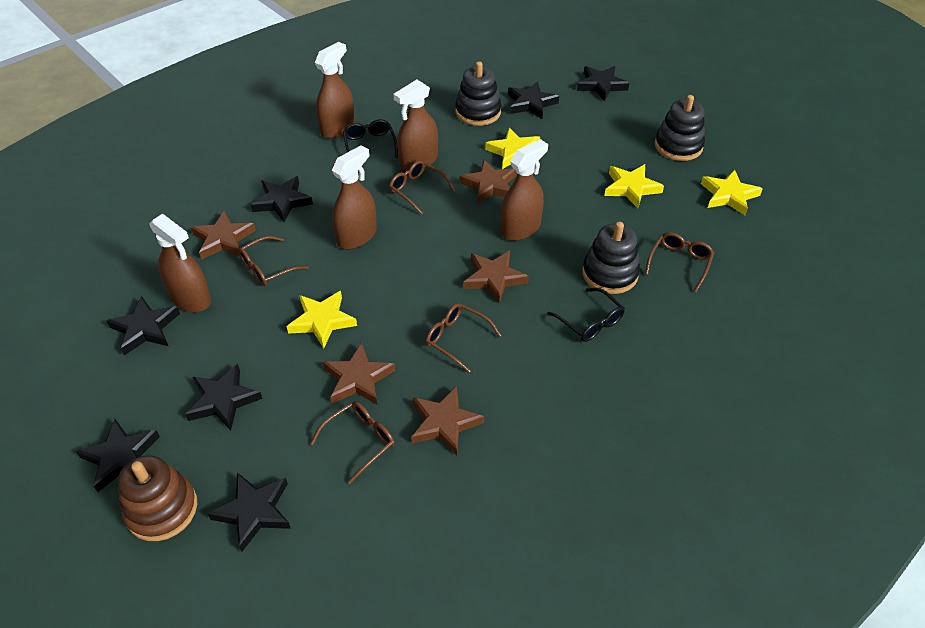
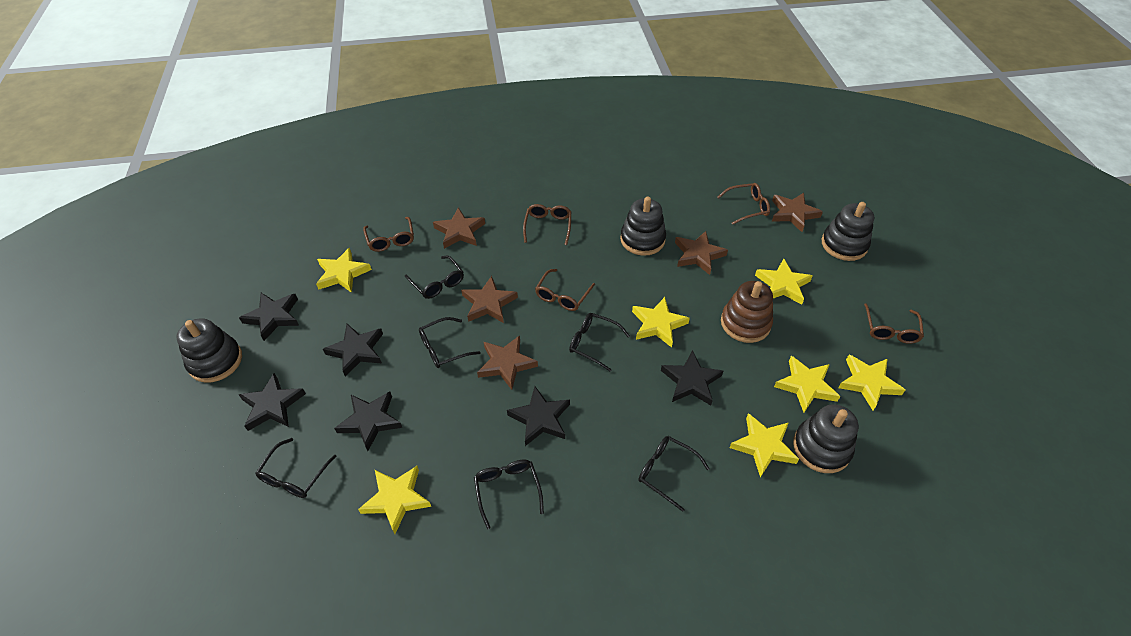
black glasses: [343,119,398,158] [547,288,625,342] = 2 -> [255,438,337,498] [405,256,464,299] [419,317,481,368] [474,459,544,529] [569,313,630,371] [638,436,710,512] = 6
black stacking toy: [455,61,502,126] [582,222,640,294] [655,95,705,161] = 3 -> [176,318,242,383] [620,196,666,256] [793,404,859,473] [822,202,874,261] = 4
black star: [76,419,160,492] [107,296,180,355] [185,364,262,431] [208,473,291,552] [251,176,313,222] [508,82,559,119] [577,66,629,101] = 7 -> [239,293,299,341] [239,373,306,431] [323,324,383,377] [334,391,402,451] [507,386,570,446] [661,350,723,406] = 6
brown spray bottle: [149,213,211,312] [315,42,355,138] [332,145,377,249] [393,79,438,171] [501,139,548,241] = 5 -> none = 0
yellow star: [286,291,357,348] [485,128,540,169] [604,164,664,208] [701,170,763,215] = 4 -> [316,248,372,293] [358,466,431,534] [632,297,690,348] [730,413,799,477] [755,259,813,305] [774,356,840,412] [838,354,905,410] = 7

